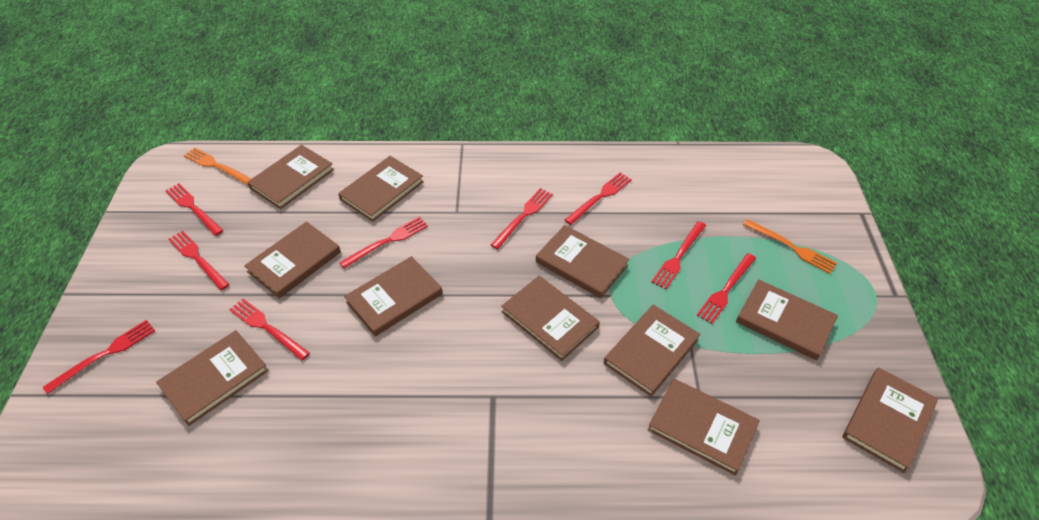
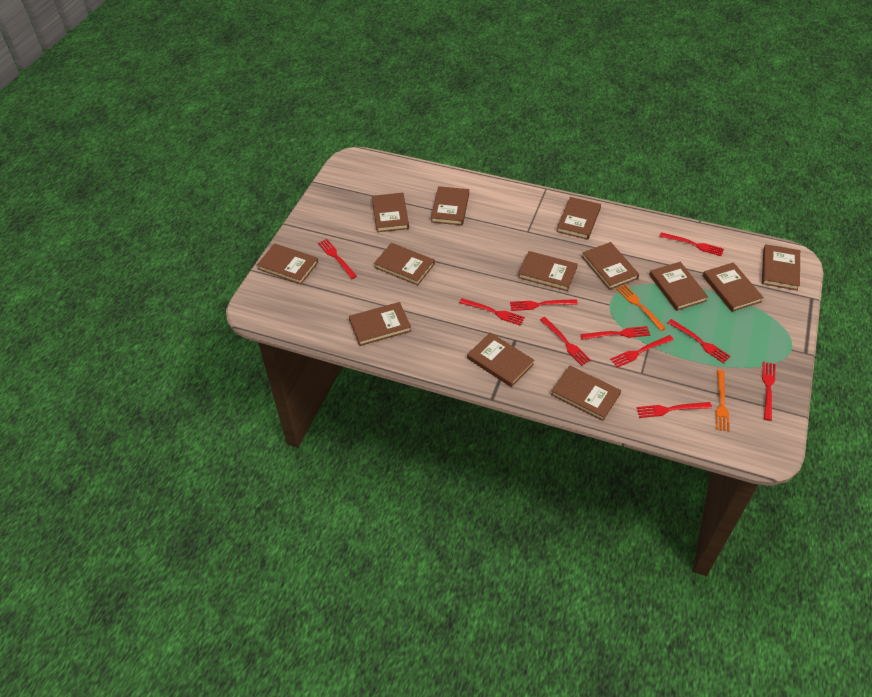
brown book: [156,330,269,426] [244,222,341,299] [247,145,334,209] [338,156,424,222] [344,256,443,336] [501,276,600,361] [536,225,629,298] [604,305,700,397] [648,378,760,476] [736,280,838,360] [842,367,938,473] = 11 -> [257,244,318,284] [349,302,411,346] [372,193,409,232] [374,243,435,286] [431,186,469,225] [467,332,534,387] [518,251,578,291] [551,365,621,421] [556,197,601,240] [582,242,639,290] [649,262,708,311] [703,262,764,312] [762,244,800,291] = 13
red fork: [43,320,155,394] [165,183,224,236] [168,231,230,290] [229,299,310,361] [339,217,428,268] [491,188,553,249] [565,172,632,225] [651,221,706,290] [697,253,756,324] = 9 -> [318,239,357,279] [459,298,525,326] [510,299,578,311] [540,317,591,366] [580,326,650,340] [610,335,674,368] [636,402,712,418] [659,232,724,256] [667,319,731,363] [762,362,775,421] = 10

